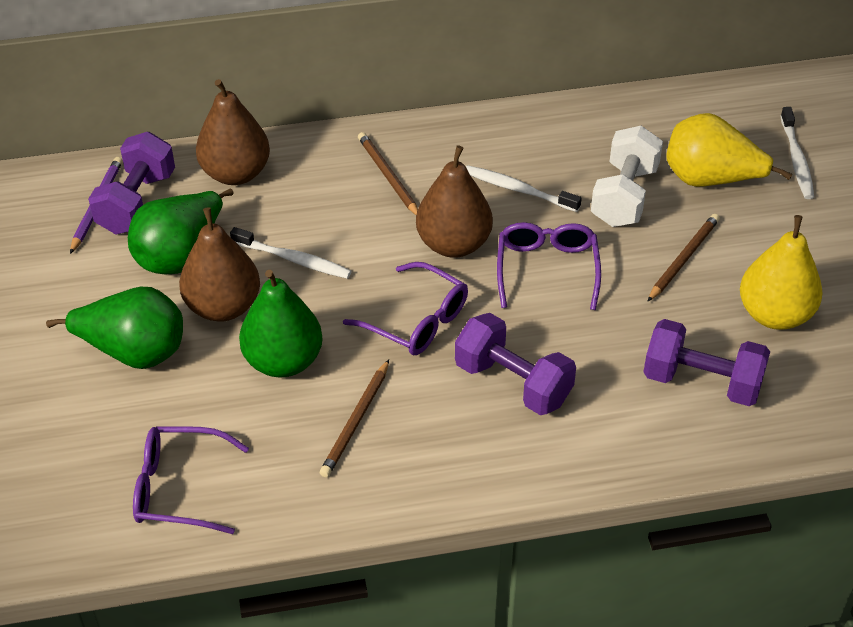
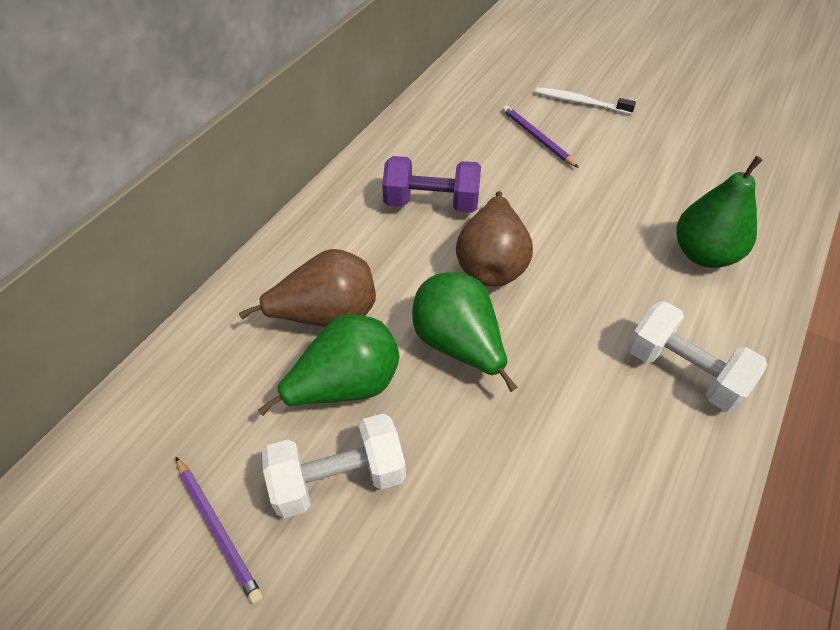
brown pear: [179,207,260,322] [196,79,270,185] [416,145,493,258] = 3 -> [239,249,376,327] [456,191,533,287] = 2
brown pencil: [320,360,389,477] [358,132,418,215] [647,214,720,302] = 3 -> none = 0
purple dumbbell: [88,132,175,235] [455,313,576,415] [643,319,770,406] = 3 -> [382,156,481,213] = 1
purple glasses: [133,426,249,534] [343,262,468,355] [497,222,601,310] = 3 -> none = 0
purple pencil: [70,157,123,254] = 1 -> [176,457,263,604] [503,105,579,168] = 2
white dumbbell: [591,126,663,227] = 1 -> [262,413,406,519] [628,301,768,412] = 2
white toothbrush: [230,227,352,279] [466,165,582,212] [781,107,814,199] = 3 -> [535,87,636,115] = 1
yellow pear: [667,113,792,187] [740,215,823,330] = 2 -> none = 0

